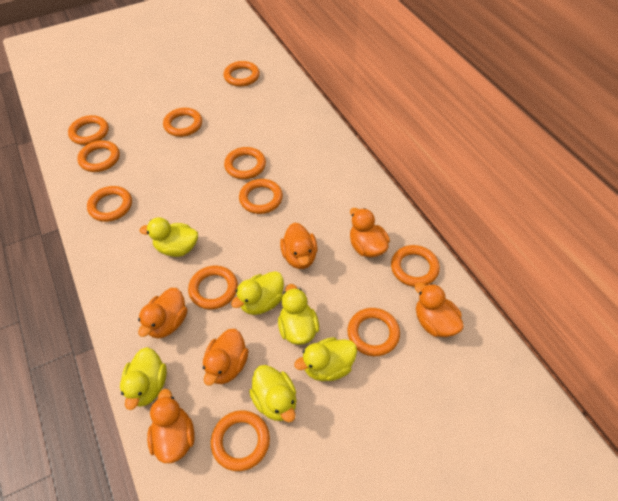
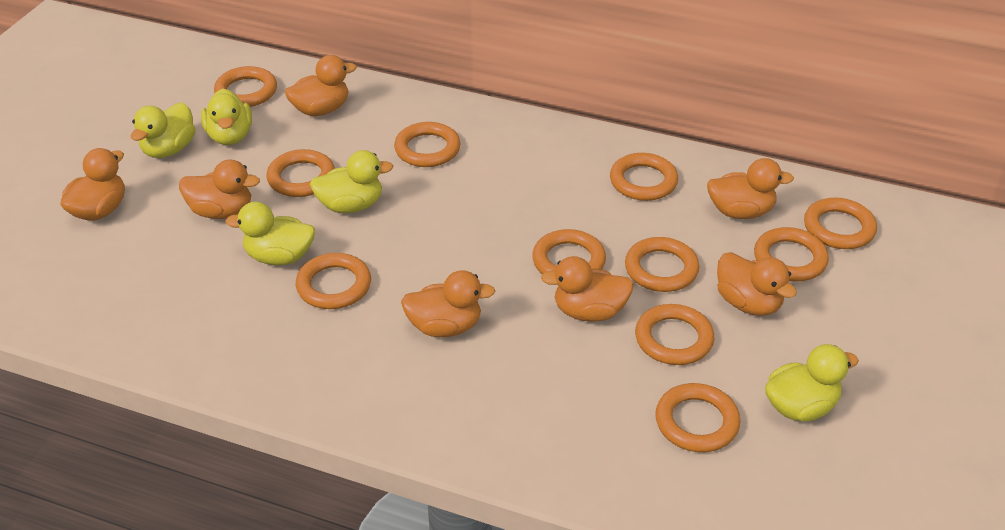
orange duck: [138,288,187,338] [147,389,195,463] [203,329,249,386] [280,222,318,269] [350,208,390,258] [415,282,464,337] = 6 -> [60,148,125,221] [179,160,260,219] [285,55,357,116] [401,270,496,337] [541,256,634,321] [707,158,794,219] [717,252,797,316] = 7
yellow duck: [120,347,167,410] [139,217,198,257] [231,271,284,315] [249,365,296,423] [278,284,319,345] [294,337,357,381] = 6 -> [131,102,195,158] [201,88,252,145] [225,202,315,265] [310,150,393,213] [765,344,859,421] = 5

